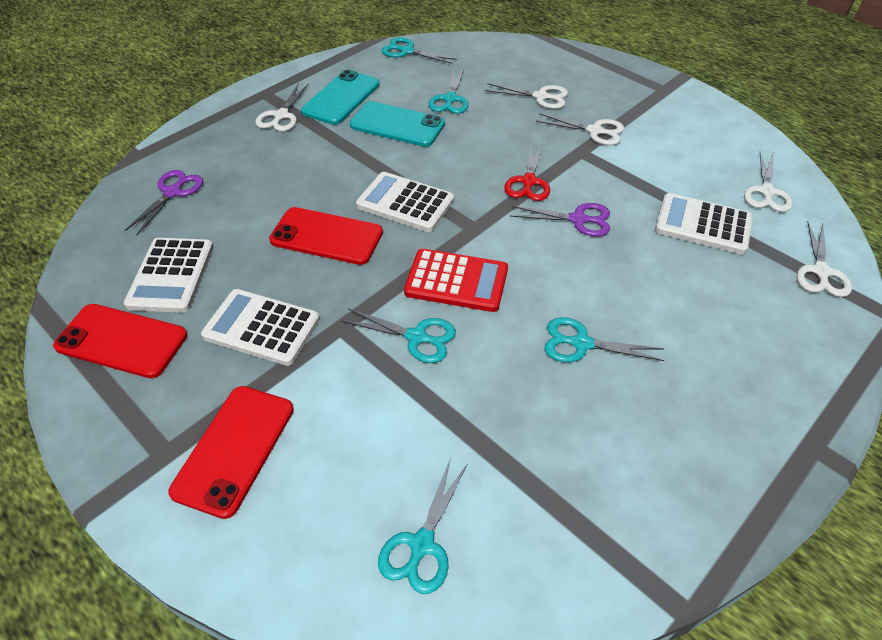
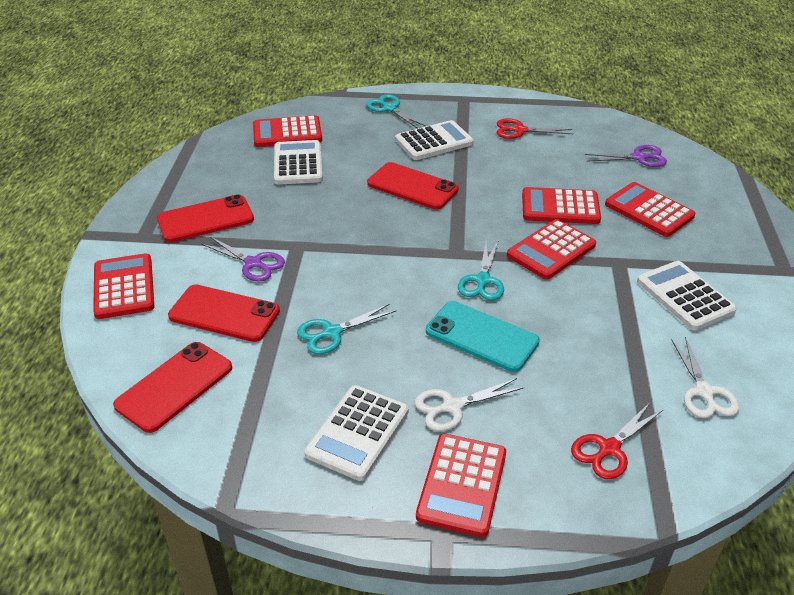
red calculator: [404,249,508,312] = 1 -> [93,253,154,319] [253,115,322,147] [416,434,506,537] [507,219,596,280] [522,187,601,224] [605,182,695,237] = 6
red phone: [53,304,187,378] [168,386,294,519] [269,207,383,265] = 3 -> [113,342,232,433] [157,194,254,242] [168,284,280,342] [367,162,459,209] = 4
red scissors: [504,143,550,201] = 1 -> [497,118,573,139] [571,402,664,479] = 2
turquoise phone: [301,70,380,125] [350,101,445,147] = 2 -> [426,301,540,372] = 1
turquoise scissors: [341,309,456,363] [378,458,468,594] [382,37,457,64] [429,69,469,114] [544,317,665,362] = 5 -> [297,304,396,354] [366,94,426,129] [458,240,504,300] = 3
white scissors: [255,83,309,132] [485,83,568,109] [536,113,624,145] [744,152,793,212] [797,222,852,297] = 5 -> [415,378,524,431] [671,337,739,418] = 2

